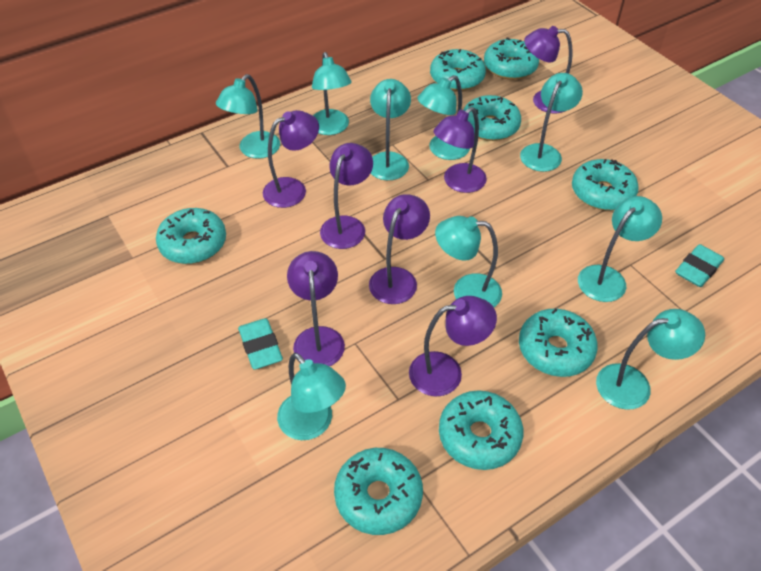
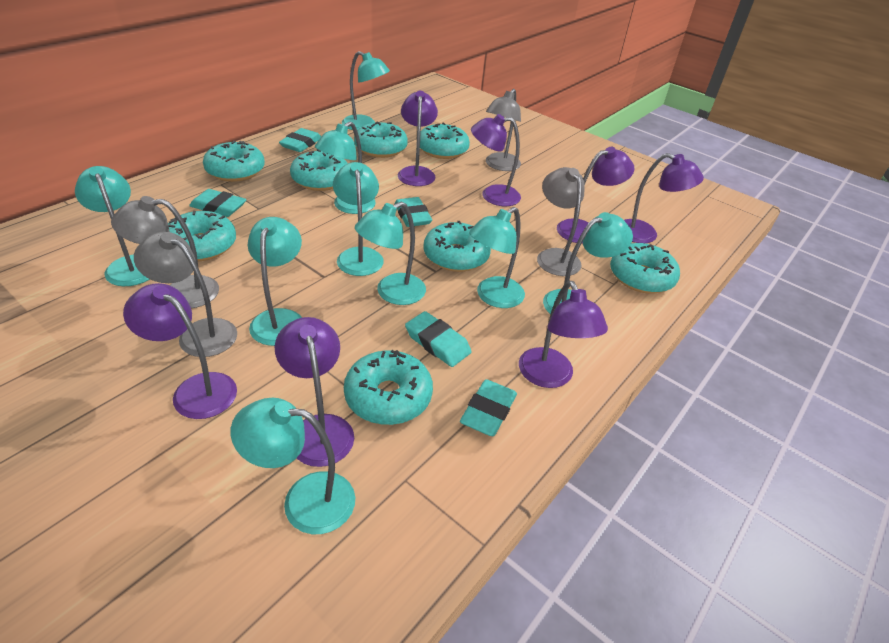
grey lamp: none = 0 -> [111,196,219,308] [134,232,237,357] [486,89,521,171] [537,167,585,276] = 4
turquoise eraser: [238,318,283,370] [675,244,724,287] = 2 -> [189,189,246,217] [279,128,321,152] [395,197,432,227] [405,311,472,367] [460,379,517,436] = 5

